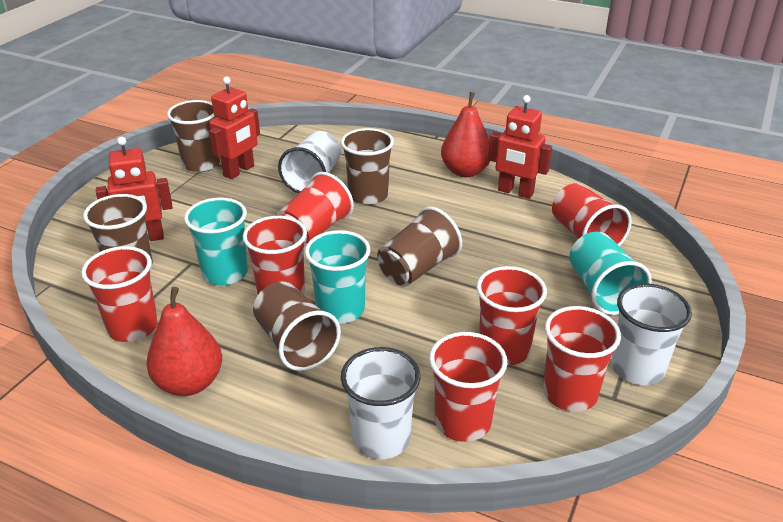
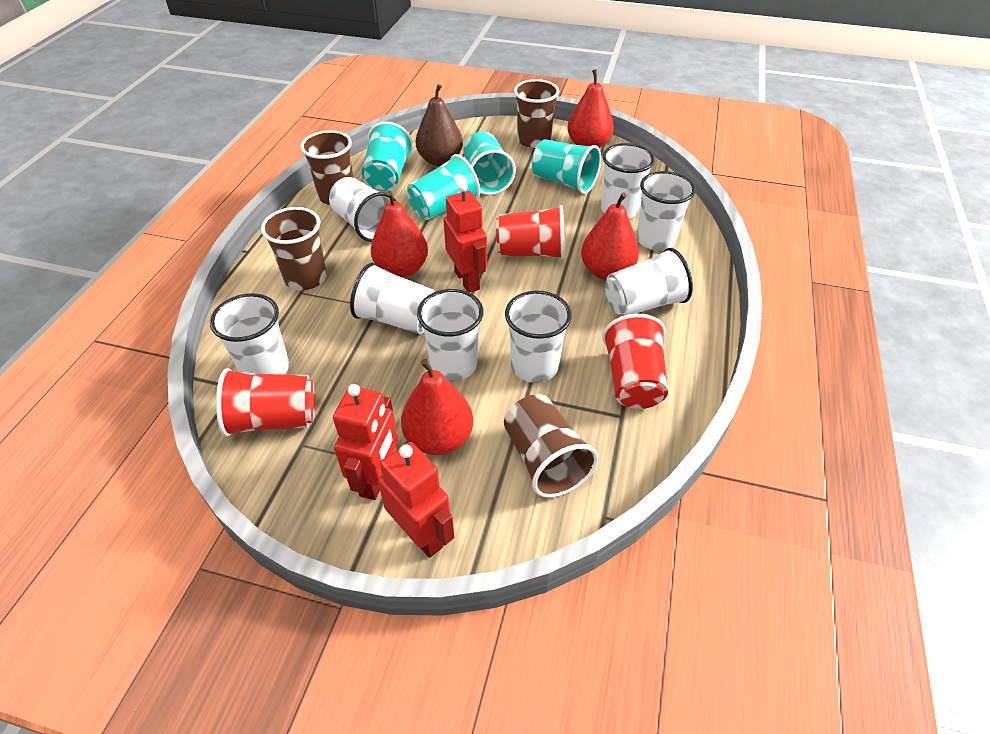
brown cup: [83,194,153,270] [167,100,220,172] [253,281,341,371] [341,128,394,205] [377,207,462,287] = 5 -> [261,207,327,290] [300,130,353,205] [504,394,598,498] [514,79,559,148] = 4
brown pear: none = 0 -> [416,84,463,167] = 1
red cup: [81,246,158,342] [243,216,307,294] [276,172,354,247] [429,332,507,442] [477,266,547,365] [543,306,621,412] [552,183,632,246] = 7 -> [216,368,315,437] [496,205,565,259] [602,314,668,409] = 3
red pear: [146,287,222,396] [441,92,490,177] = 2 -> [371,191,428,278] [401,359,473,455] [567,69,614,148] [581,192,639,280] = 4
turquoise cup: [184,197,248,285] [305,230,370,324] [569,232,652,315] = 3 -> [361,122,413,191] [407,154,480,220] [464,131,516,195] [532,139,601,194] = 4
white cup: [278,131,341,193] [341,347,421,459] [611,284,692,385] = 3 -> [210,293,289,374] [329,177,396,242] [350,263,436,334] [417,289,484,381] [505,291,572,383] [601,143,655,219] [605,248,693,317] [636,171,696,251] = 8

